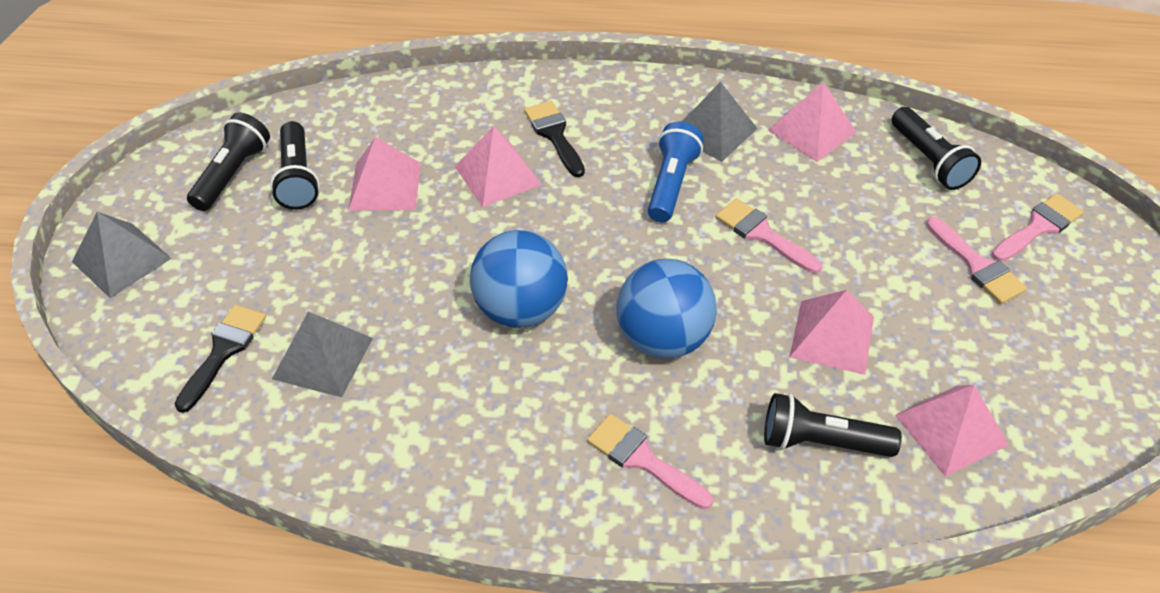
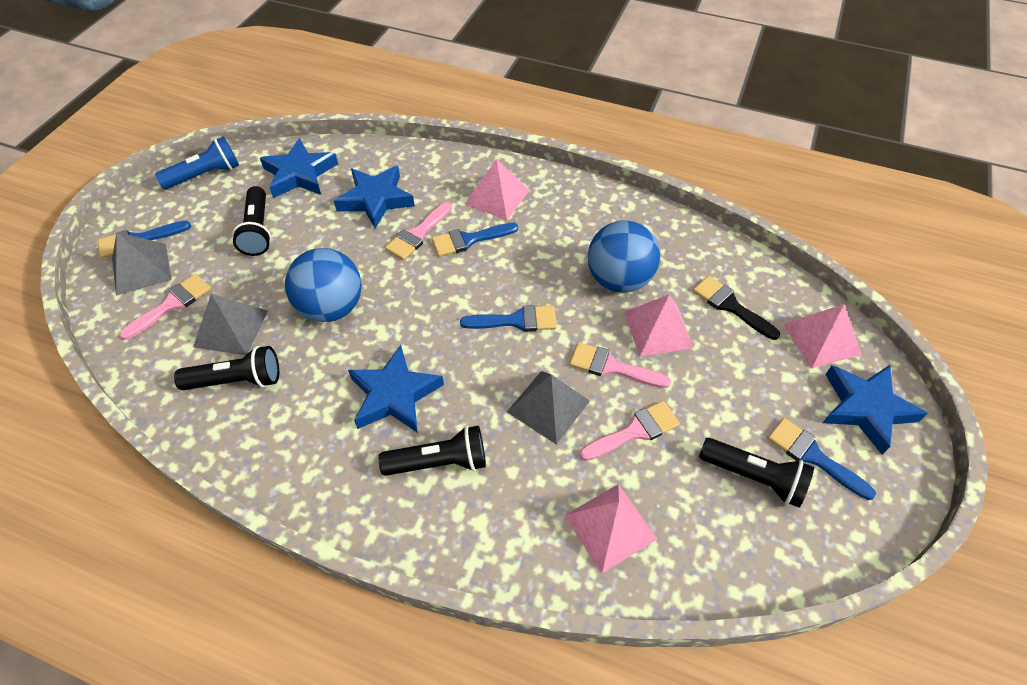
black brush: [175,305,266,413] [524,101,585,177] = 2 -> [693,276,780,340] = 1
blue brush: none = 0 -> [98,221,191,258] [432,223,518,257] [460,305,557,332] [767,418,876,500] = 4
blue star: none = 0 -> [260,138,338,198] [334,166,415,229] [348,345,444,433] [823,365,928,454] = 4
pink pyramid: [348,137,421,210] [455,126,542,207] [768,82,857,162] [790,290,874,375] [895,385,1009,477] = 5 -> [465,159,530,220] [564,484,658,573] [624,295,694,357] [783,304,862,368] = 4

